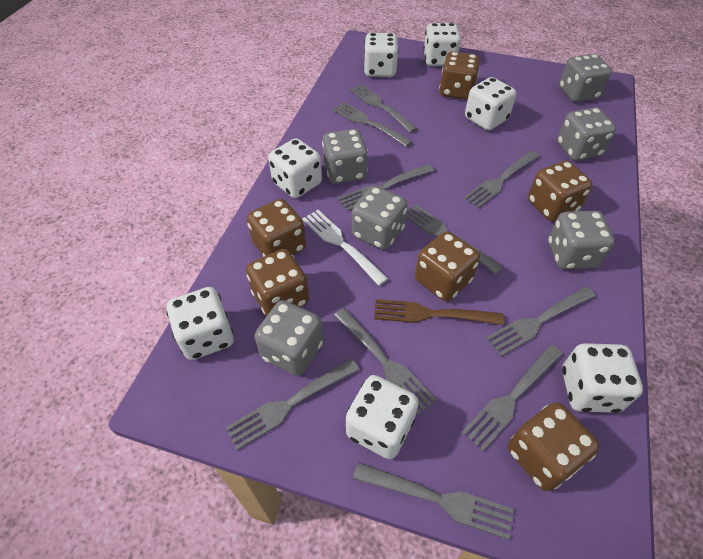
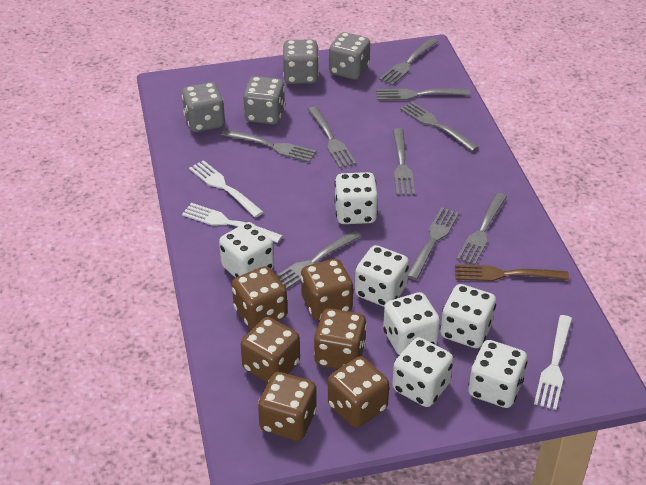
grey dice: [254,300,323,376] [322,129,368,184] [352,186,407,250] [548,211,615,269] [557,107,616,161] [559,54,612,102] = 6 -> [182,82,225,132] [243,76,285,124] [282,40,319,84] [329,32,370,80] = 4
grey fork: [225,359,360,450] [332,102,412,147] [334,308,437,415] [338,164,434,211] [350,84,417,133] [353,462,514,540] [406,205,503,275] [462,345,563,452] [464,151,539,208] [486,287,595,356] = 10 -> [221,129,316,162] [276,230,361,289] [308,107,356,168] [376,88,470,100] [379,38,438,85] [393,128,415,195] [400,102,479,152] [408,207,459,280] [457,193,507,265] = 9
white fork: [302,210,388,286] = 1 -> [182,203,283,243] [189,160,263,218] [534,315,572,410] = 3

